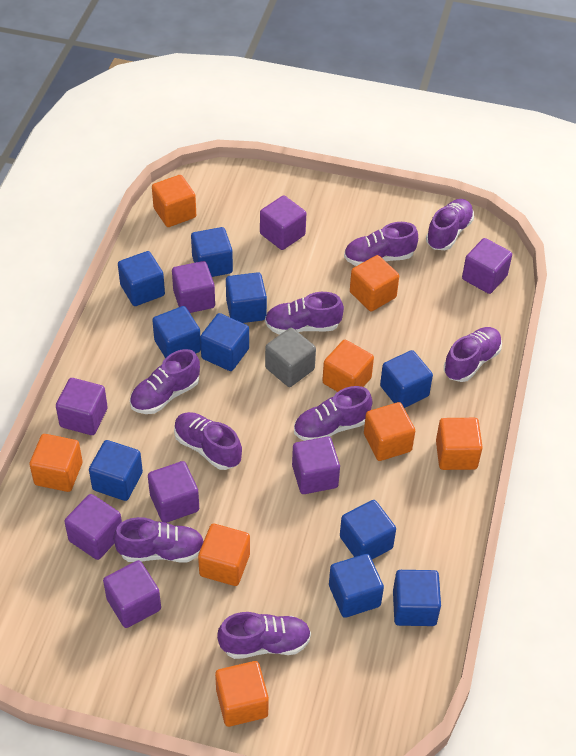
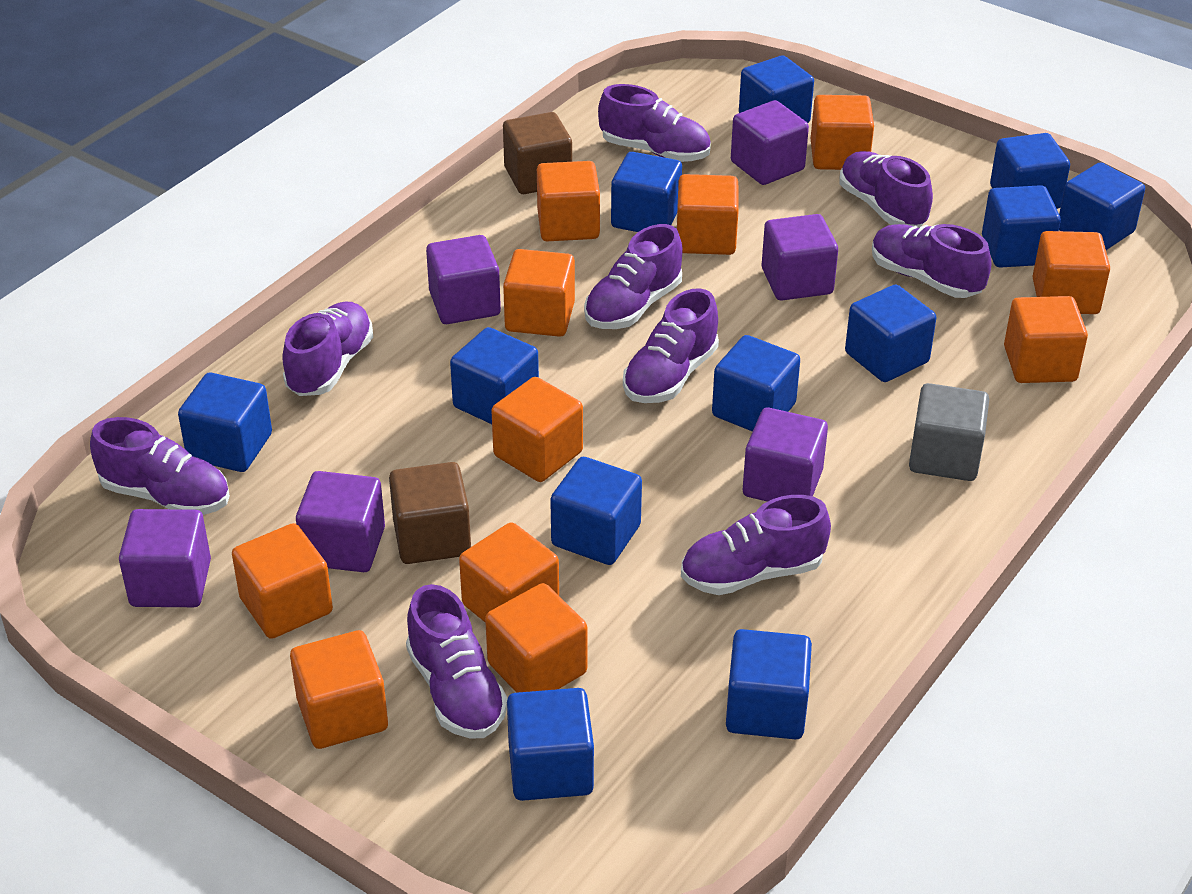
blue cube: [89,440,143,501] [118,251,165,306] [152,306,201,358] [191,227,233,277] [200,313,249,371] [226,272,267,323] [329,554,384,618] [340,500,396,559] [380,350,433,408] [393,570,441,626] = 10 -> [178,373,272,472] [450,327,539,424] [507,688,594,801] [550,457,642,565] [611,152,682,232] [712,335,800,432] [726,629,812,739] [739,55,814,123] [845,285,936,382] [982,185,1061,268] [990,133,1070,209] [1059,162,1145,250] = 12
brown cube: none = 0 -> [389,462,471,564] [503,112,572,194] = 2
orange cube: [29,434,83,492] [152,175,196,227] [198,524,250,586] [215,661,269,727] [322,340,374,392] [350,255,399,311] [364,402,415,461] [436,418,483,470] = 8 -> [232,523,333,639] [290,630,388,749] [459,522,559,622] [485,583,587,693] [491,377,583,482] [503,249,575,337] [537,161,600,241] [677,174,739,255] [811,95,874,170] [1004,296,1088,383] [1032,231,1110,314] = 11
purple cube: [56,378,108,435] [64,494,122,560] [103,560,161,628] [148,461,199,523] [172,261,215,313] [260,195,306,250] [292,437,340,494] [462,238,512,294] = 8 -> [119,509,211,607] [296,471,385,572] [426,235,501,324] [731,100,809,185] [743,408,828,502] [762,214,838,301] = 6

